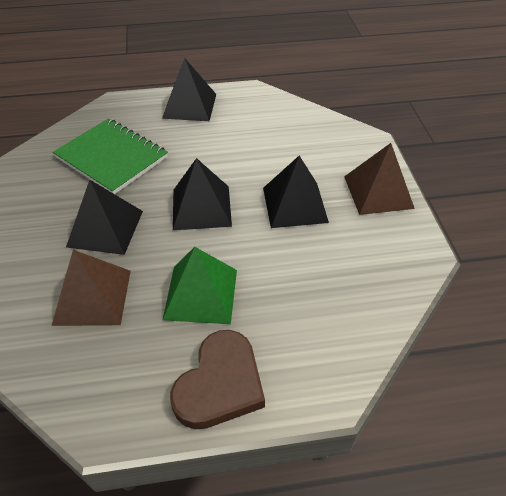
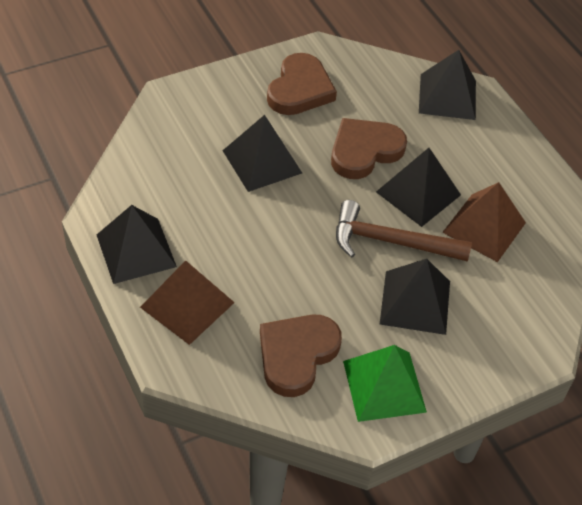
black pyramid: [66,180,143,255] [162,58,216,121] [173,158,232,230] [263,156,329,228] = 4 -> [97,205,177,284] [223,115,302,192] [376,148,461,227] [380,259,450,335] [419,50,476,120] = 5
brown hammer: none = 0 -> [336,200,472,261] = 1
brown heart: [170,330,265,429] = 1 -> [260,315,342,397] [267,53,337,115] [331,118,407,179] = 3
green notebook: [53,118,168,194] = 1 -> none = 0

